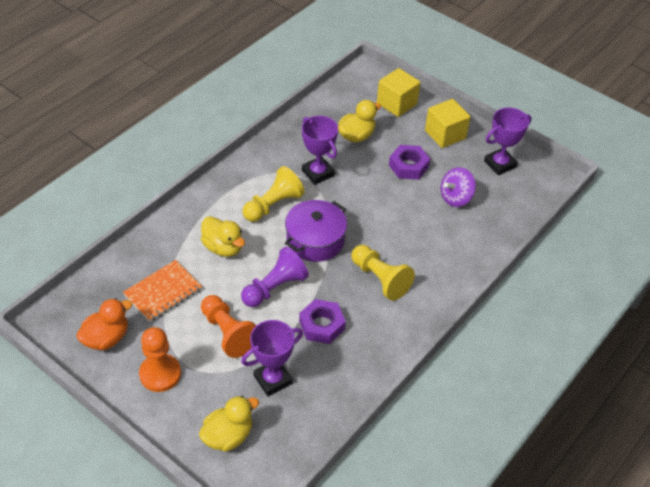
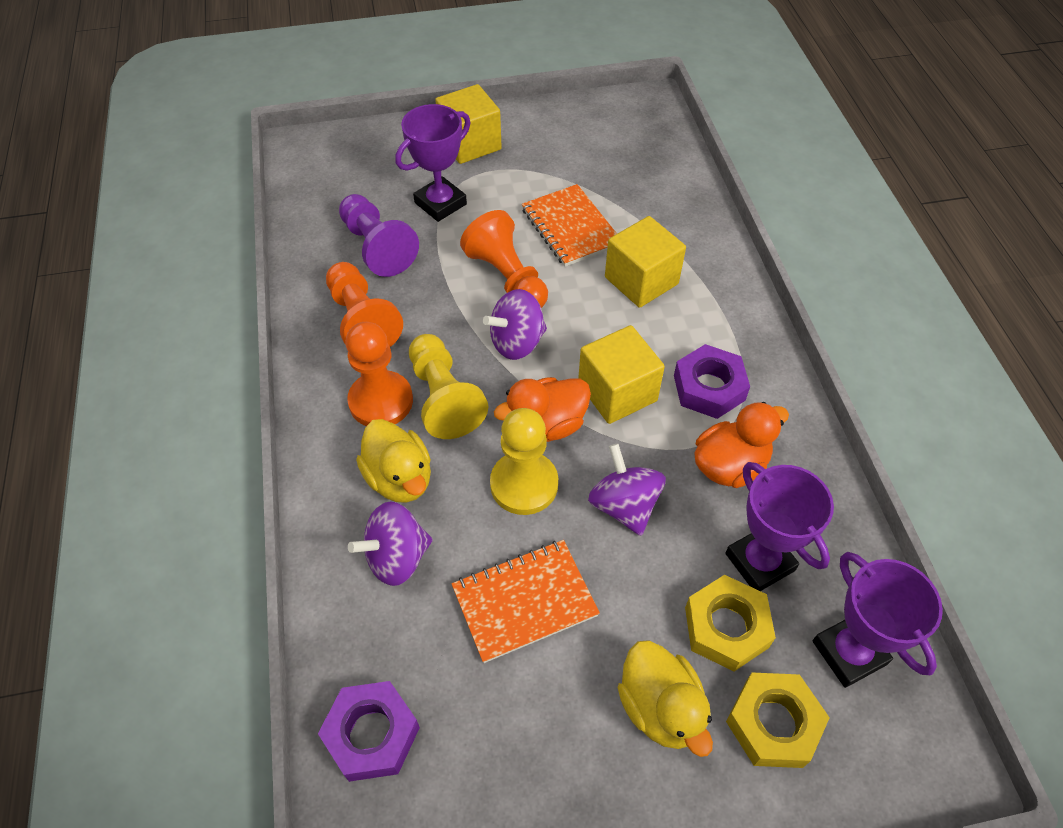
orange duck: [76,298,132,350] = 1 -> [494,377,591,442] [694,402,789,488] = 2
orange notebook: [123,260,202,322] = 1 -> [452,540,600,663] [522,184,617,267] = 2
orange pawn: [139,327,181,392] [201,295,256,358] = 2 -> [326,262,403,347] [345,322,413,426] [460,210,548,308] = 3
purple pot: [285,200,347,262] = 1 -> none = 0
purple spinning top: [441,167,476,207] = 1 -> [348,501,433,586] [483,289,547,360] [588,443,666,536] = 3
yellow cube: [377,68,421,117] [425,99,471,148] = 2 -> [435,84,502,164] [578,325,665,424] [605,216,686,308] = 3
yellow duck: [199,396,259,452] [201,216,245,257] [338,100,381,143] = 3 -> [356,419,431,503] [618,640,713,757] = 2
yellow nut: none = 0 -> [685,575,776,672] [726,673,830,768] = 2

